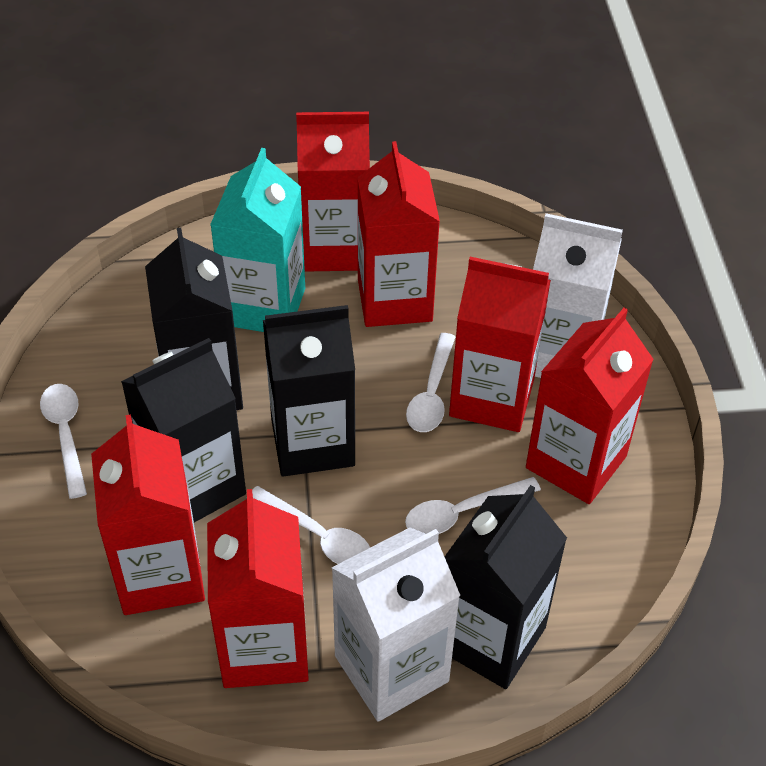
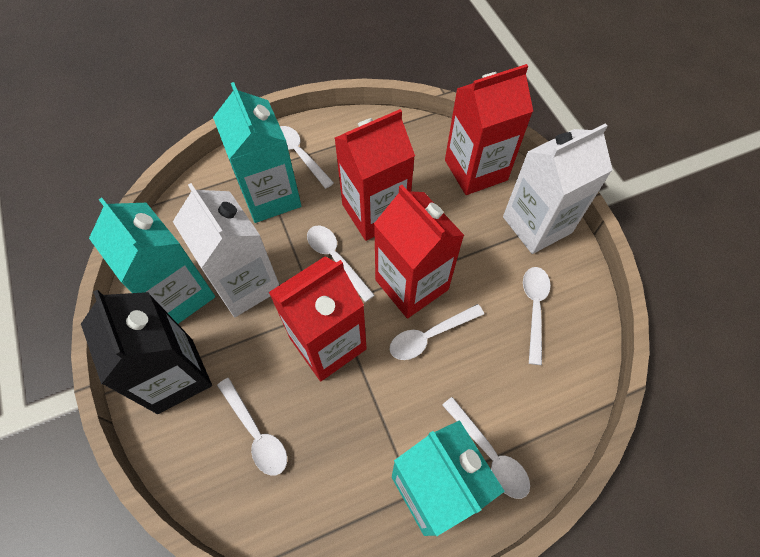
black carton: [121,338,246,522] [145,228,243,410] [263,305,355,477] [445,485,567,689] = 4 -> [81,290,212,414] = 1
red carton: [91,415,205,615] [207,489,309,688] [296,112,370,272] [357,141,440,327] [449,257,551,432] [526,308,654,504] = 6 -> [269,256,367,381] [335,109,415,241] [374,185,464,319] [445,64,533,195] = 4
turquoise carton: [210,148,305,332] = 1 -> [89,198,215,324] [213,82,301,223] [392,420,505,536] = 3
white spoon: [40,384,87,499] [252,486,370,564] [405,477,541,534] [406,333,455,432] = 4 -> [217,378,287,476] [280,126,334,189] [307,226,375,302] [389,304,484,360] [442,397,530,499] [523,267,551,365] = 6

